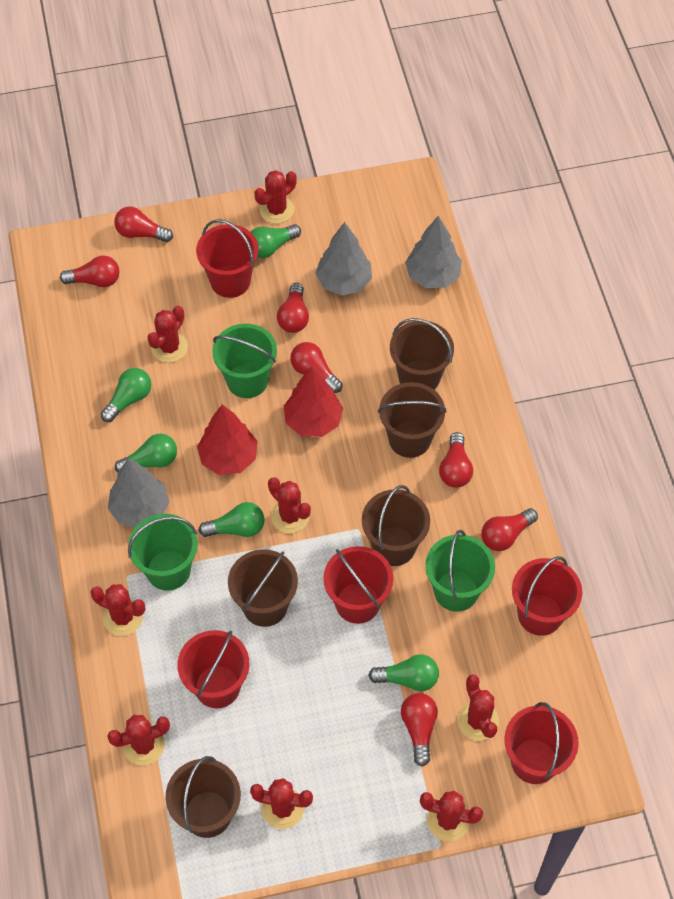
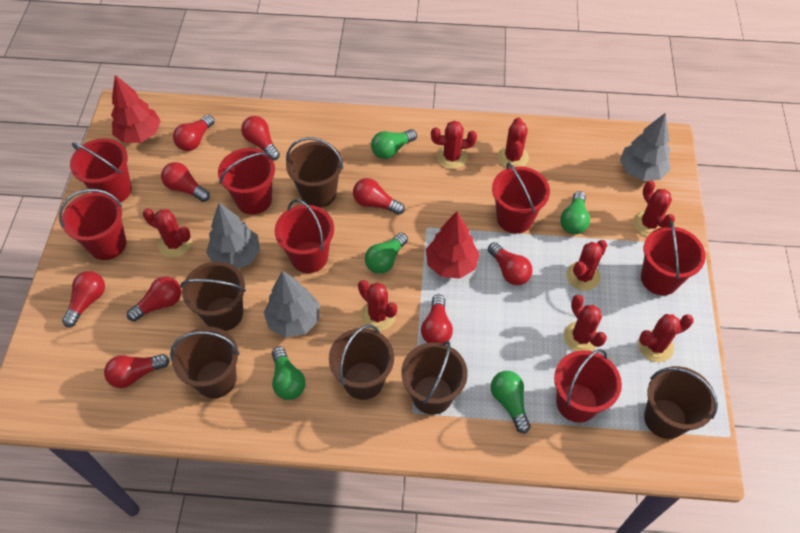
brown bucket: [166,756,241,838] [228,549,298,627] [362,485,430,566] [378,382,446,458] [390,318,454,390] = 5 -> [170,327,240,398] [180,261,246,331] [286,137,343,208] [329,325,394,400] [401,341,468,415] [644,366,718,439] = 6
green bucket: [128,514,198,591] [212,324,277,398] [425,530,495,612] = 3 -> none = 0
red bucket: [177,630,250,708] [196,219,258,298] [323,546,393,624] [504,702,579,784] [512,556,582,636] = 5 -> [59,189,127,260] [70,138,132,202] [218,148,275,215] [275,199,334,273] [492,162,550,234] [554,349,622,423] [641,221,706,295] = 7
red light bulb: [60,255,120,287] [114,207,173,242] [277,283,309,333] [290,342,343,393] [401,693,438,767] [439,432,473,488] [481,508,538,551] = 7 -> [62,271,105,327] [104,354,170,388] [127,277,181,322] [161,162,210,202] [173,115,214,151] [241,116,280,160] [353,178,405,215] [421,294,453,344] [488,242,533,285] = 9

